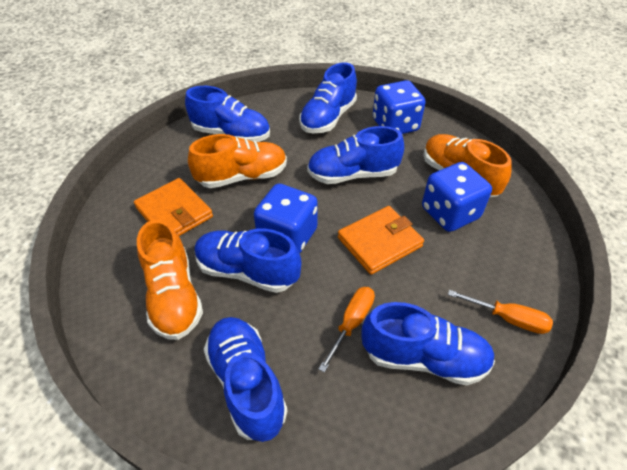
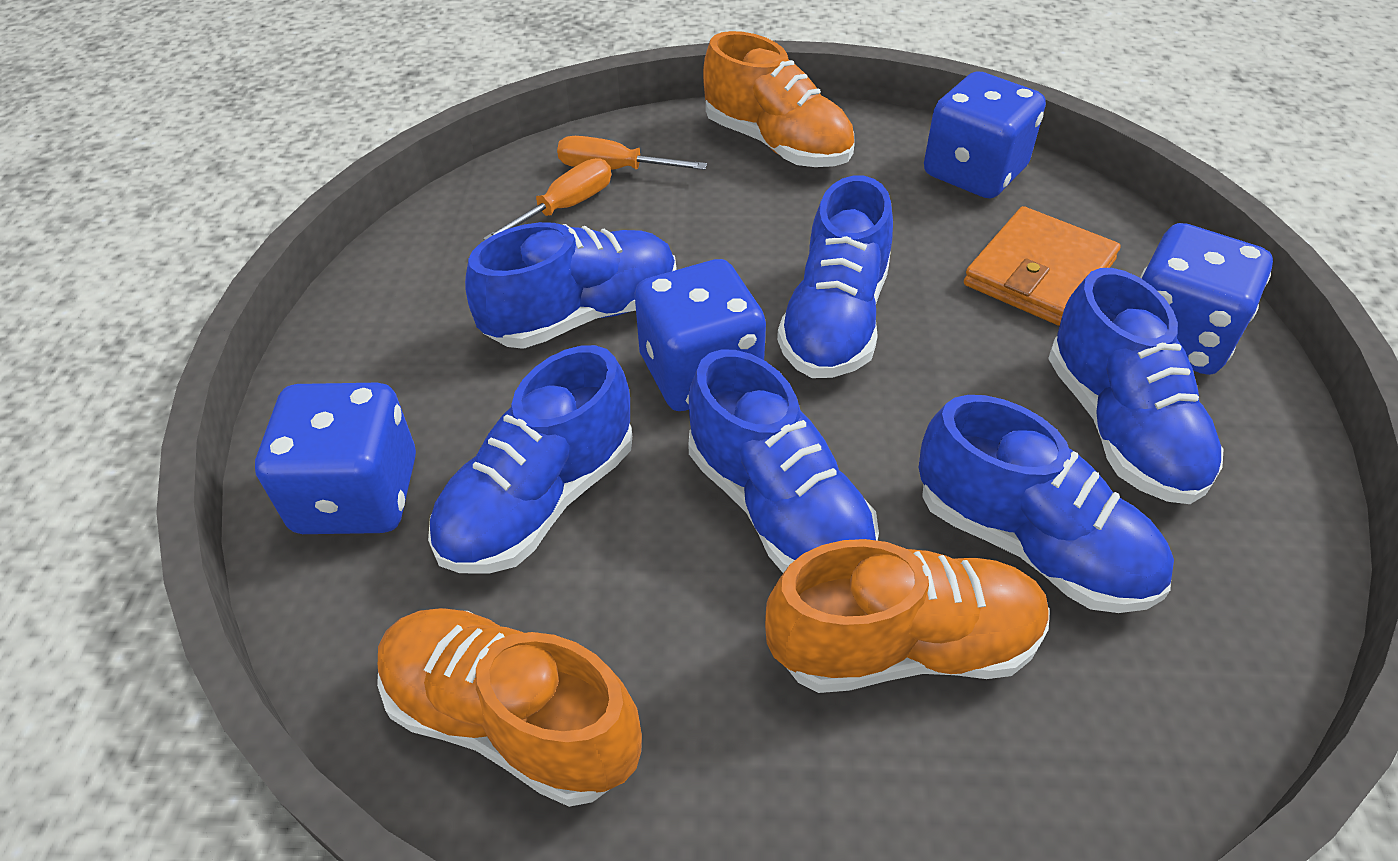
blue dice: [254,183,318,254] [373,80,426,134] [422,162,492,232] = 3 -> [255,383,416,534] [635,259,766,411] [924,71,1046,198] [1140,223,1273,375] = 4
orange wallet: [134,178,213,236] [338,206,424,275] = 2 -> [964,206,1121,326] = 1

